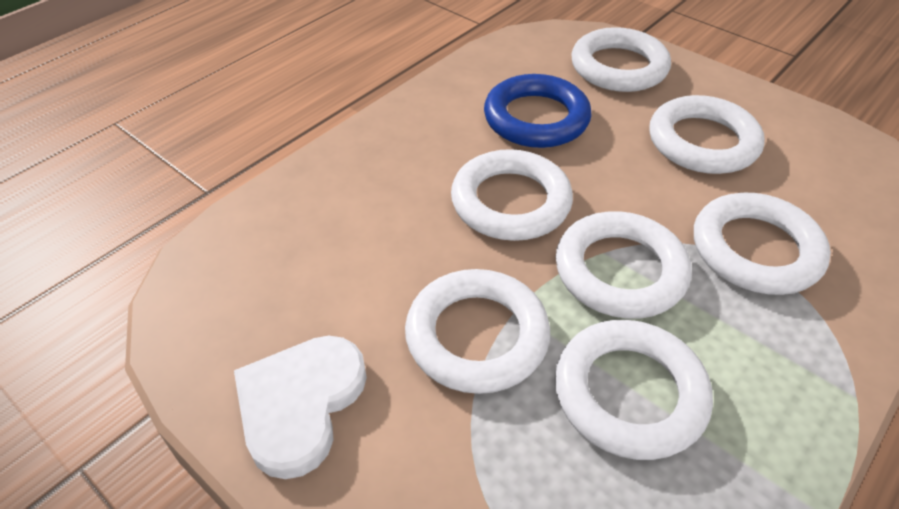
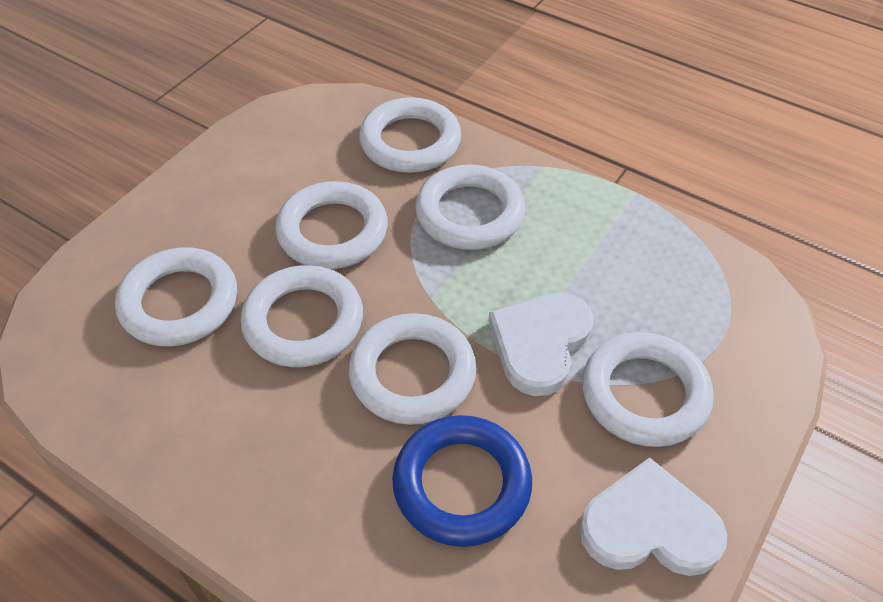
white heart: [234,336,367,479] = 1 -> [488,293,594,396] [580,457,727,576] = 2

